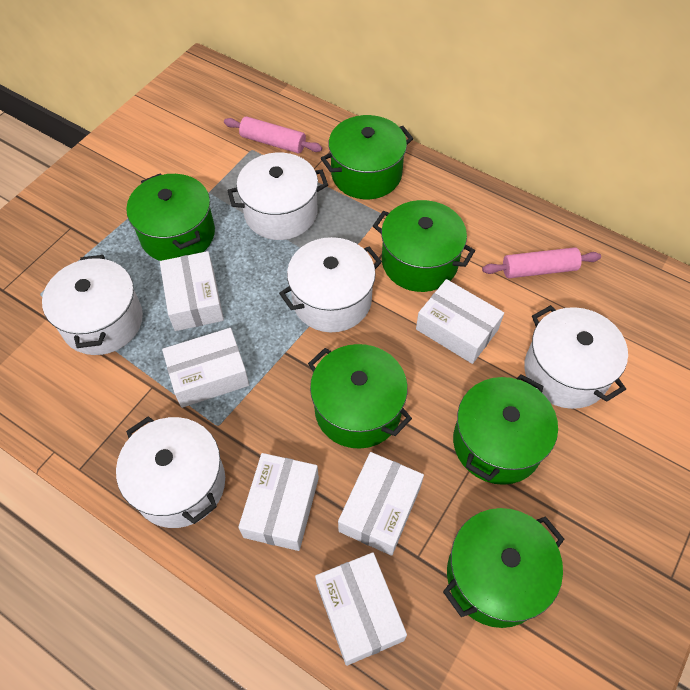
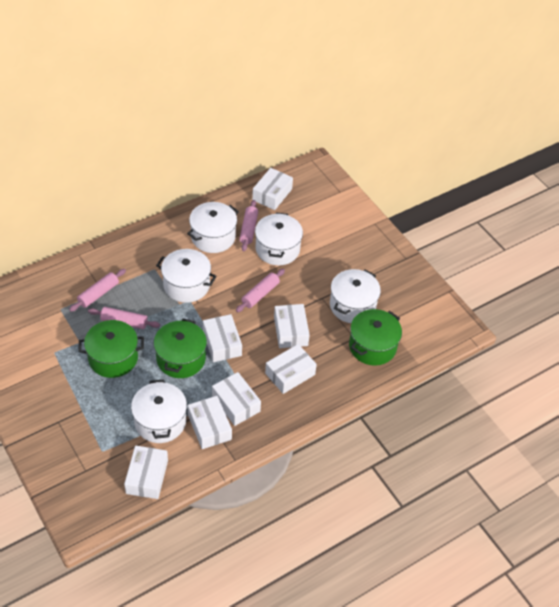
green pot: [126,174,215,261] [308,344,412,449] [321,115,413,199] [373,200,475,292] [443,508,564,628] [453,374,558,485] = 6 -> [78,320,144,378] [154,319,207,378] [349,309,402,366] = 3
pink rolling pin: [224,117,322,153] [482,247,601,278] = 2 -> [69,269,126,312] [88,307,160,329] [236,269,285,312] [239,200,258,251] = 4
white box: [160,251,224,331] [162,328,249,408] [238,453,319,551] [315,552,407,666] [338,452,424,556] [416,279,504,364] = 6 -> [124,445,168,499] [188,396,232,449] [203,314,242,362] [212,372,261,426] [252,168,293,210] [265,344,317,394] [274,304,310,348] = 7

